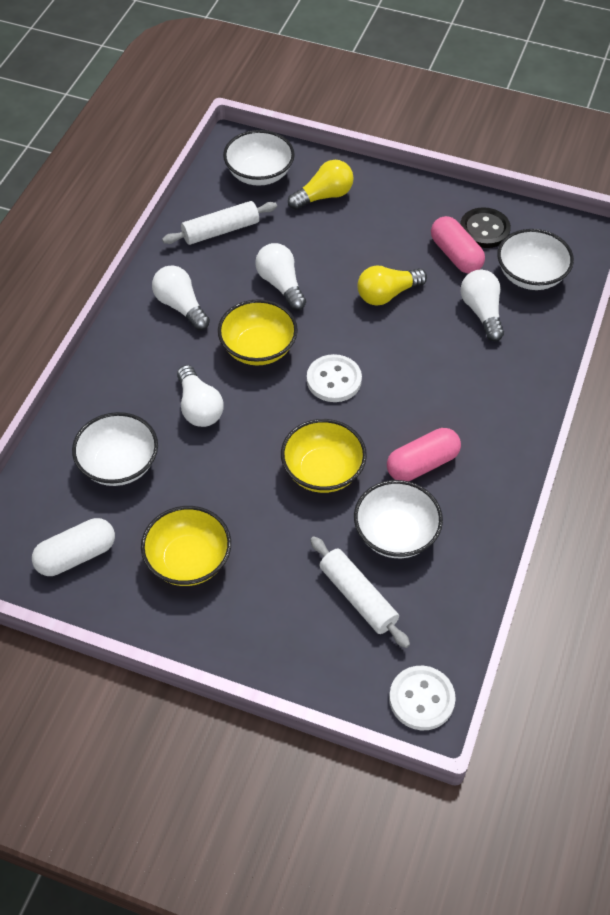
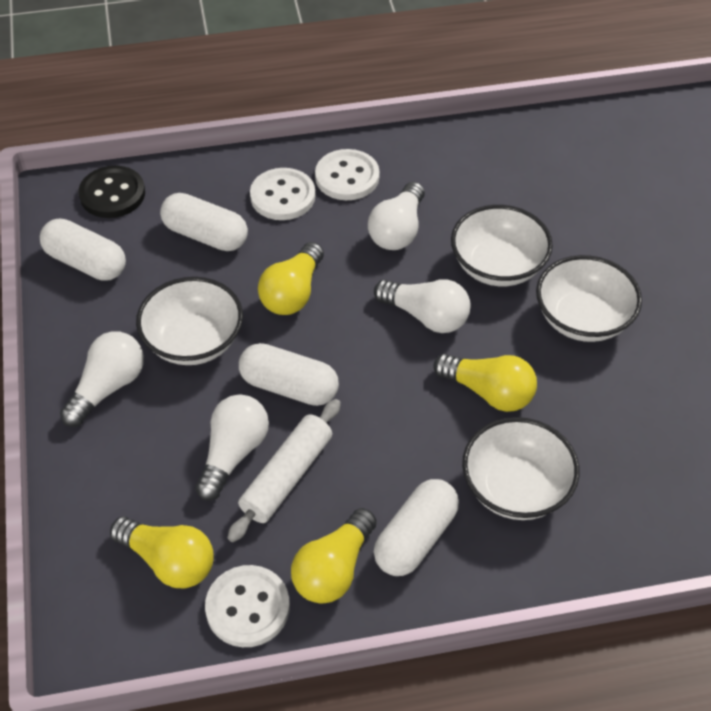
pink capsule: [387,428,461,481] [431,216,485,273] = 2 -> none = 0
white button: [307,354,362,402] [389,666,456,730] = 2 -> [205,565,290,647] [250,168,315,220] [315,149,379,200] = 3
white capsule: [32,518,115,576] = 1 -> [40,219,126,281] [160,193,248,251] [239,343,339,406] [374,479,459,576] = 4
white rolling pin: [162,201,277,245] [310,536,410,648] = 2 -> [227,399,341,542] = 1
yellow bowl: [141,506,231,586] [218,299,298,365] [281,419,367,493] = 3 -> none = 0
yellow light bulb: [288,160,354,210] [357,265,427,306] = 2 -> [110,517,214,589] [258,242,324,315] [291,508,377,604] [433,353,537,412] = 4

